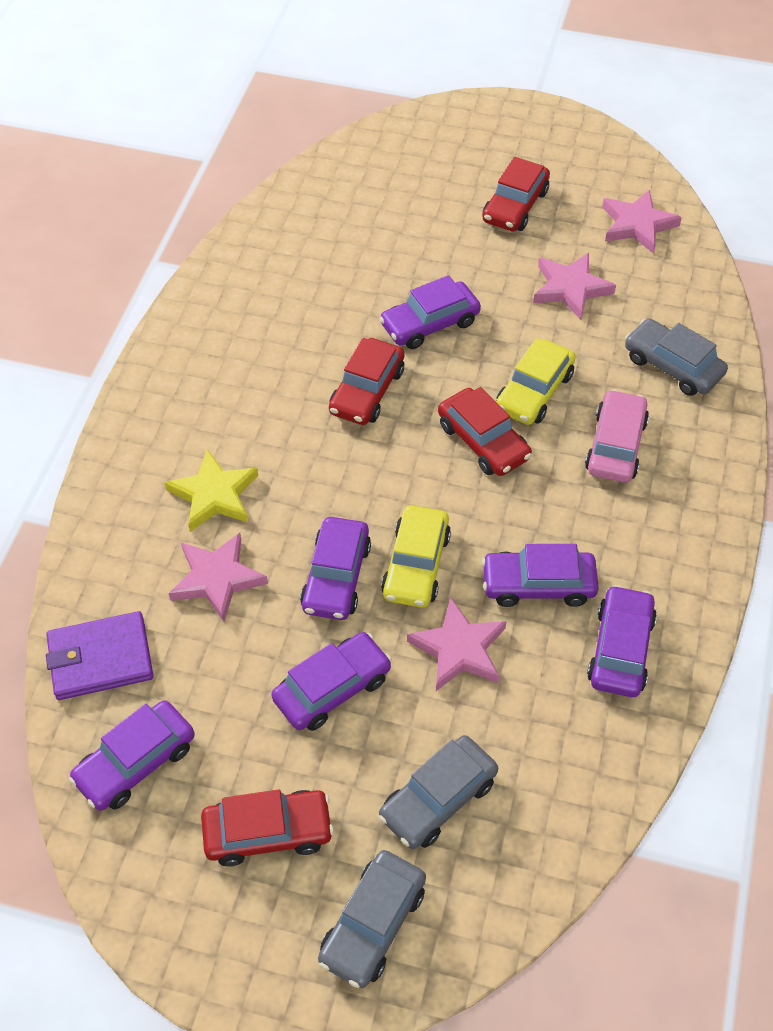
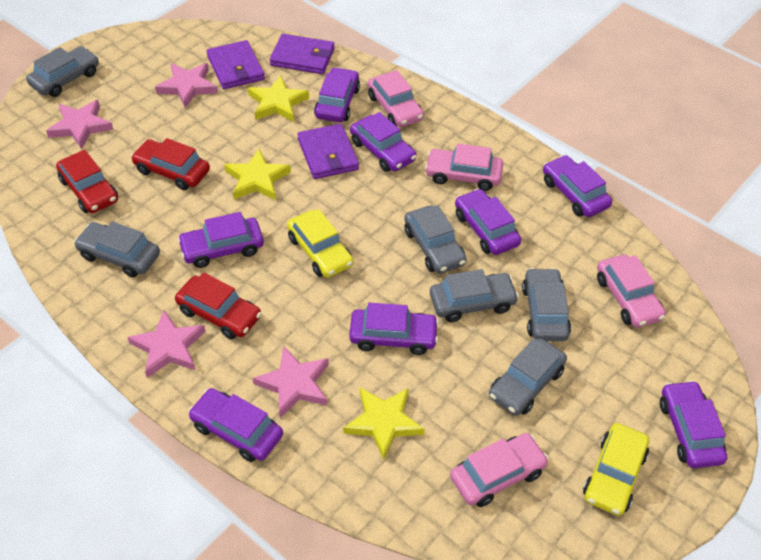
grey car: [318,850,426,988] [378,735,498,849] [625,318,728,396] = 3 -> [26,46,99,97] [74,221,160,277] [404,205,467,274] [430,269,519,322] [489,338,567,415] [522,268,571,341] = 6
pink car: [585,389,649,482] = 1 -> [368,70,424,127] [425,144,503,191] [450,433,549,507] [597,254,666,328] = 4
purple car: [69,700,195,811] [271,632,392,731] [300,517,371,620] [379,275,481,349] [482,544,599,607] [587,585,657,697] = 6 -> [177,212,264,268] [188,388,283,462] [314,67,360,122] [349,303,439,355] [350,112,417,172] [455,189,521,255] [543,155,612,217] [660,380,727,468] = 8
purple wallet: [46,611,153,700] = 1 -> [207,40,265,89] [270,34,334,74] [297,124,359,179] = 3
red car: [201,789,334,867] [329,338,405,425] [438,387,532,476] [483,157,550,231] = 4 -> [56,150,118,213] [131,138,210,190] [175,273,262,339] = 3
yellow star: [164,449,258,532] = 1 -> [224,149,291,200] [248,76,309,122] [343,387,425,460] = 3

